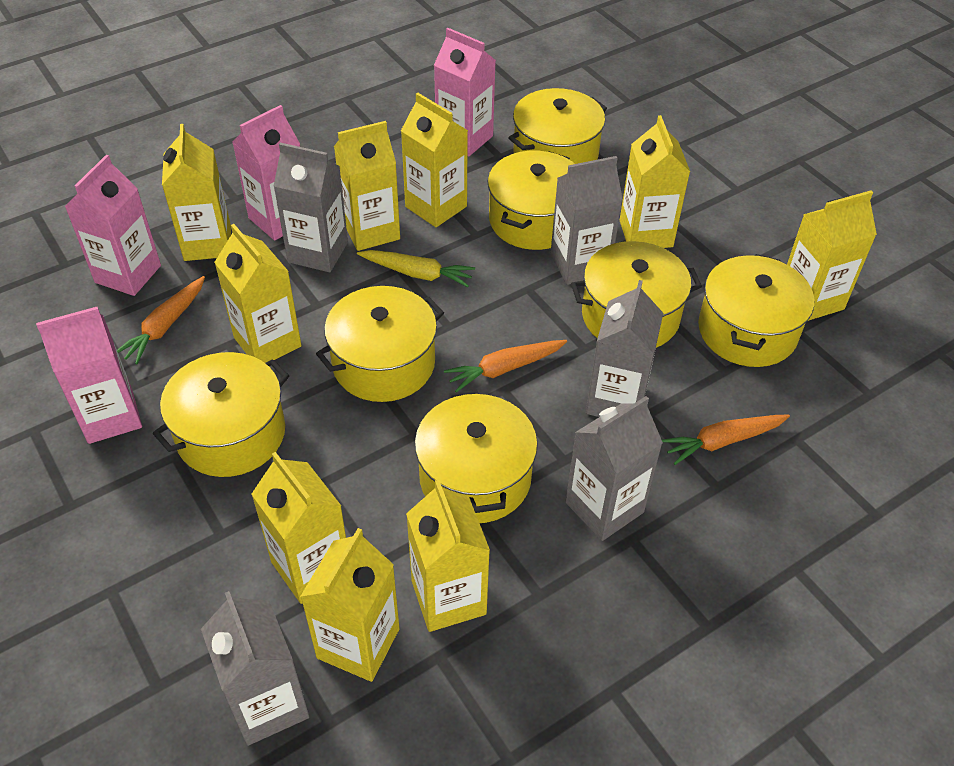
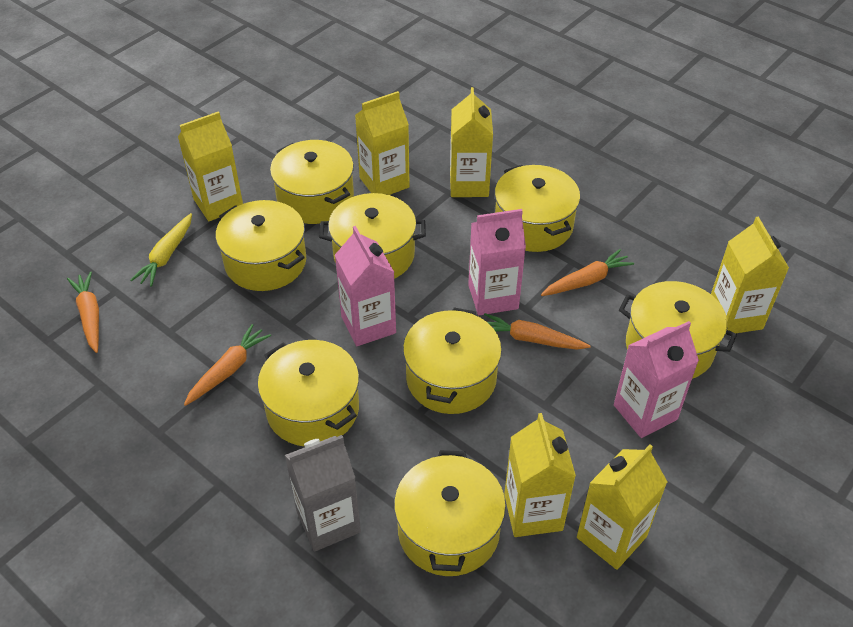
grey carton: [201,591,309,746] [274,143,348,272] [551,156,623,285] [566,396,663,541] [586,280,663,417] = 5 -> [285,435,361,552] = 1
orange carrot: [117,276,205,365] [444,340,567,392] [662,414,790,465] = 3 -> [67,272,99,353] [184,324,271,406] [484,313,591,350] [541,249,634,296] = 4
pink carton: [36,307,142,444] [65,155,161,296] [232,105,300,241] [434,28,496,156] = 4 -> [335,226,396,346] [468,209,526,315] [614,321,699,438] = 3
yellow carton: [162,124,231,261] [214,224,302,363] [251,452,346,604] [300,528,400,682] [334,121,400,251] [401,93,468,227] [406,480,490,632] [620,115,690,248] [787,190,877,321] = 9 -> [178,111,243,221] [355,91,410,195] [450,87,493,197] [504,413,576,537] [577,444,667,570] [711,217,789,333] = 6
yellow pot: [153,352,289,477] [316,286,444,402] [415,390,538,523] [488,150,575,250] [508,88,607,164] [571,241,702,348] [698,254,814,367] = 7 -> [216,200,306,291] [258,340,359,446] [270,140,354,224] [319,193,426,279] [394,450,506,576] [403,307,502,414] [495,165,580,252] [619,281,737,379] = 8

